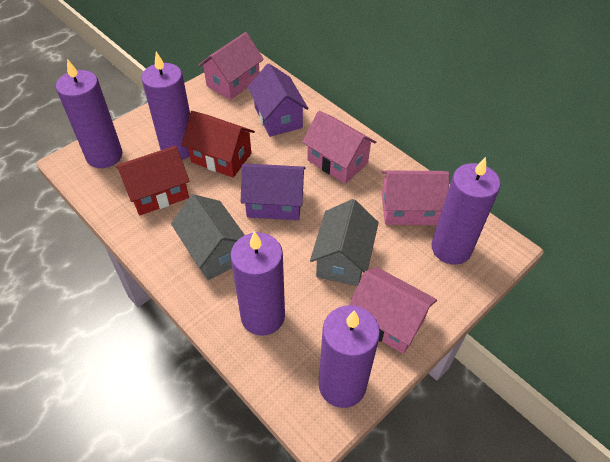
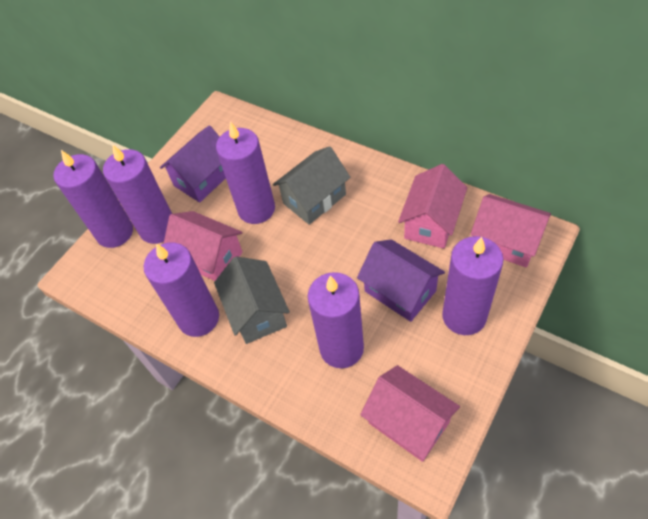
purple candle: [56,59,123,168] [141,52,190,160] [231,231,285,336] [319,305,380,408] [431,157,501,265] = 5 -> [53,150,133,248] [103,144,172,244] [144,243,219,337] [216,122,275,224] [308,272,364,368] [442,236,503,335] = 6
red house: [116,146,190,215] [181,111,255,178] = 2 -> none = 0

